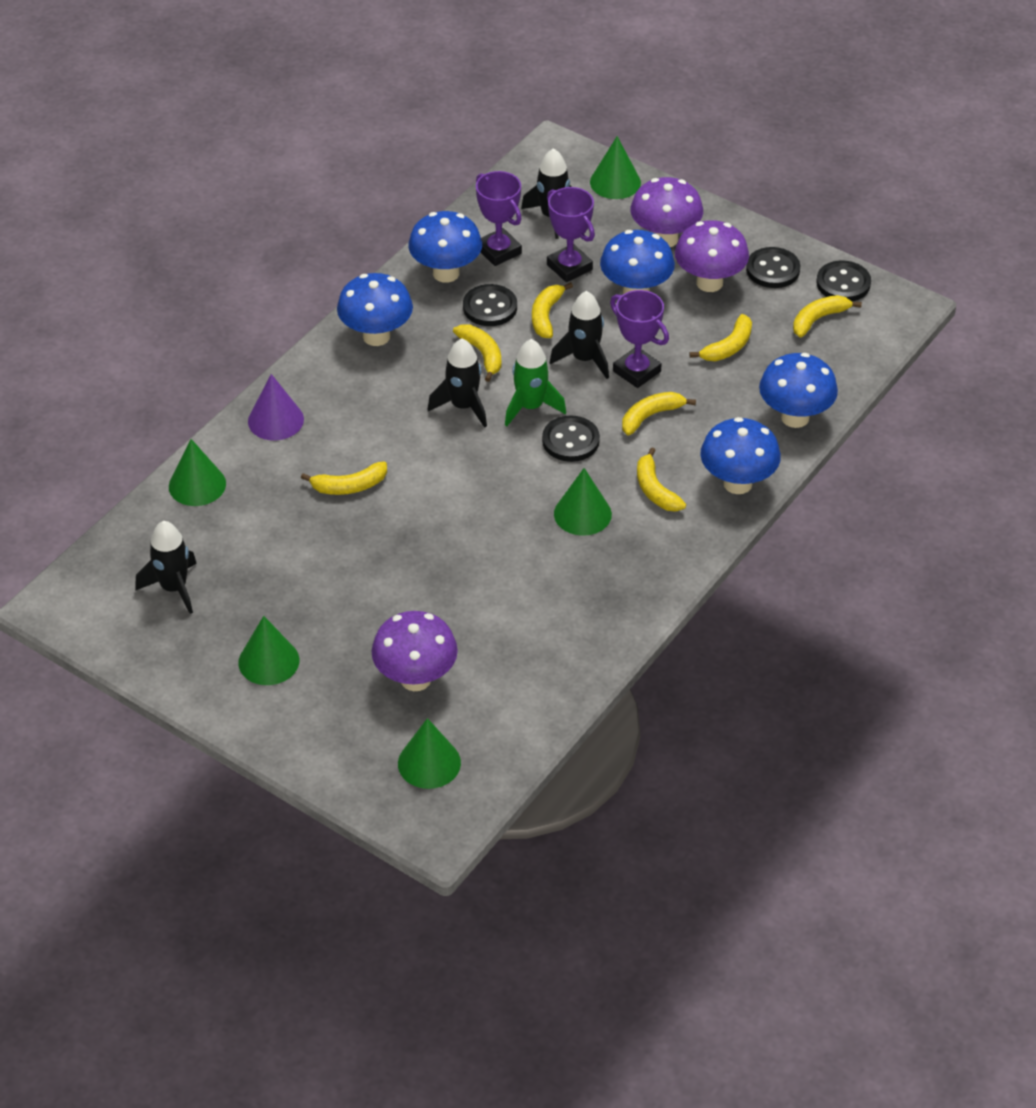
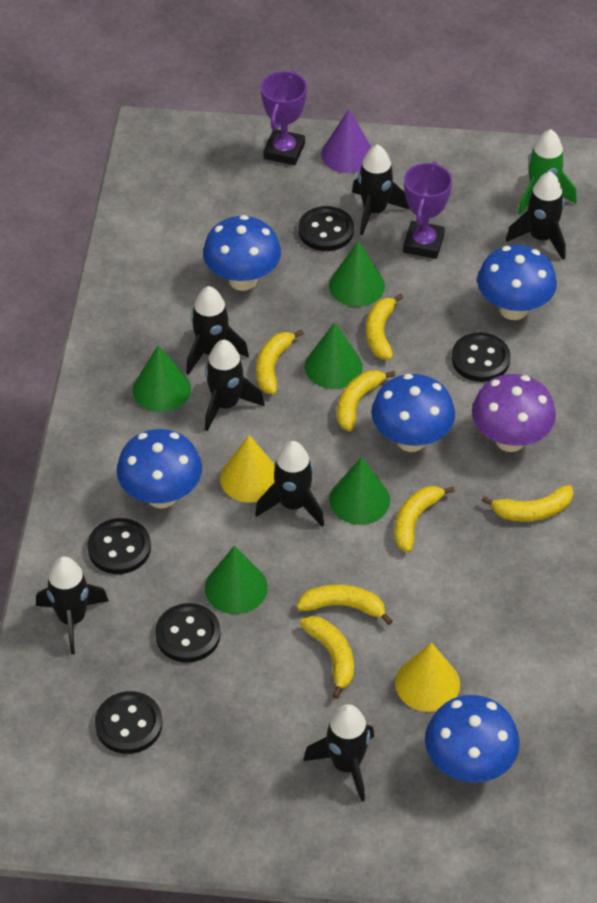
black button: [463,284,517,326] [542,415,600,462] [746,247,800,288] [817,260,871,301] = 4 -> [87,518,151,574] [95,691,163,754] [155,603,221,663] [299,206,354,251] [451,332,511,382] = 5
black rocket: [135,521,197,614] [428,338,487,428] [521,148,572,239] [550,291,609,379] = 4 -> [36,556,109,654] [186,286,249,375] [205,340,264,431] [255,441,324,527] [303,704,374,802] [352,144,410,235] [506,171,566,260] = 7
purple mushroom: [371,611,458,691] [630,177,703,247] [675,220,749,292] = 3 -> [472,374,556,452] = 1
purple trophy: [476,171,522,266] [547,187,595,282] [610,290,669,388] = 3 -> [261,71,307,165] [403,161,452,259] = 2
yellow cone: none = 0 -> [220,435,275,502] [395,643,460,712] = 2

